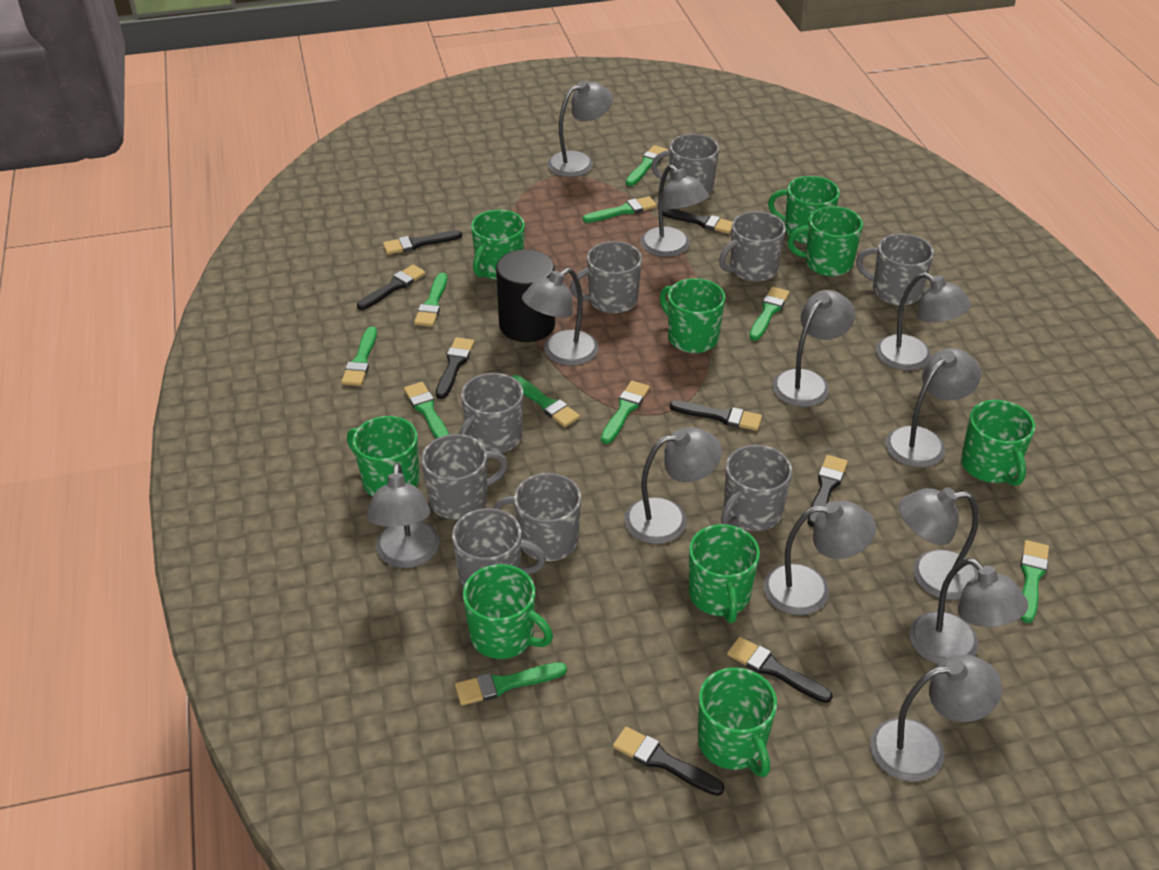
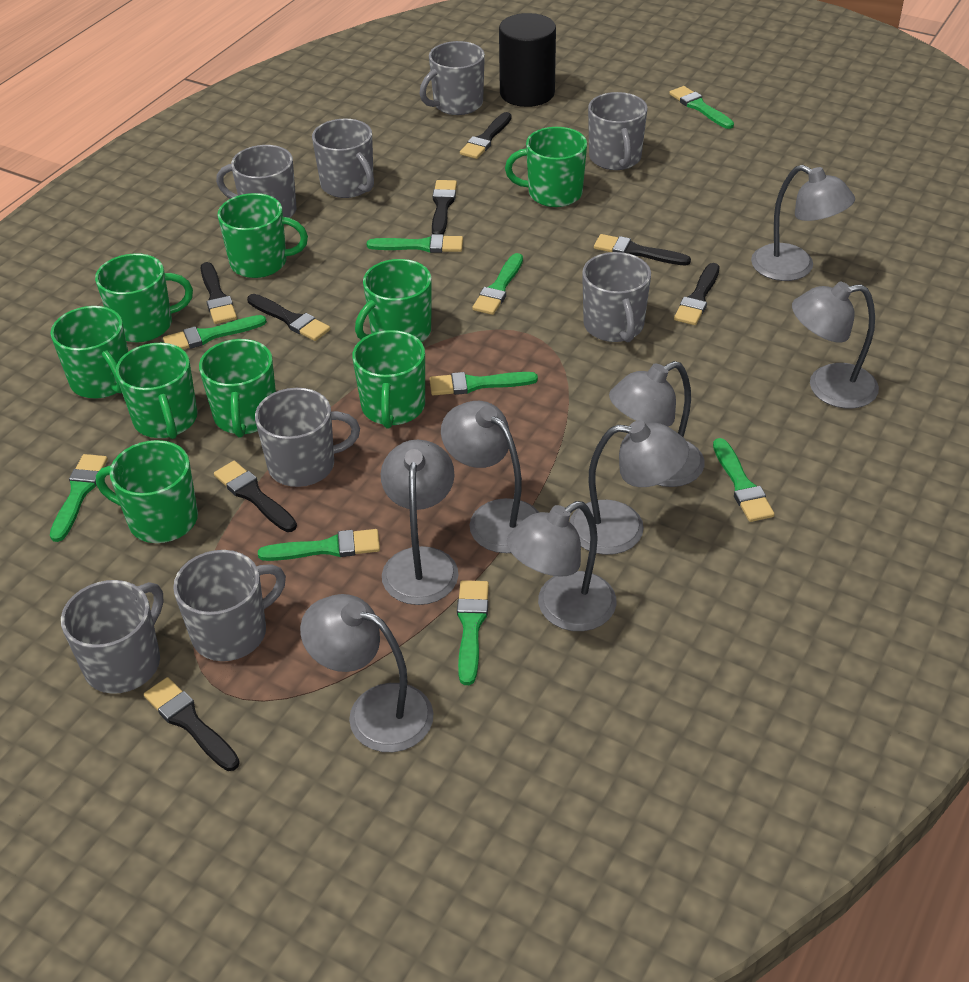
green brush: [341,327,377,386] [404,382,449,439] [414,273,447,327] [455,662,567,706] [511,375,580,427] [583,196,657,223] [601,381,650,444] [626,145,668,186] [749,287,789,341] [1020,540,1049,623] = 10 -> [50,454,108,542] [163,315,267,349] [258,529,380,561] [367,234,463,253] [429,372,538,395] [457,580,489,685] [472,253,523,315] [669,86,734,129] [713,438,774,522] = 9
grey lamp: [367,462,440,568] [522,268,598,366] [547,80,613,177] [624,427,722,544] [640,165,709,257] [763,501,876,615] [773,290,855,407] [870,654,1002,782] [876,272,971,371] [886,348,981,468] [899,487,979,600] [909,558,1028,665] = 12 -> [300,594,433,752] [381,439,458,605] [441,401,539,553] [507,501,617,631] [569,420,689,555] [609,361,705,487] [751,165,855,281] [792,282,879,409] = 8
grey mug: [421,434,508,520] [452,508,546,588] [459,373,524,453] [494,473,581,561] [570,241,642,314] [651,134,719,195] [719,211,786,282] [721,445,792,531] [856,234,934,305] = 9 -> [61,580,163,694] [173,550,286,661] [216,145,297,218] [255,388,360,487] [312,119,374,198] [420,41,485,115] [582,252,651,342] [588,92,648,170] = 8

